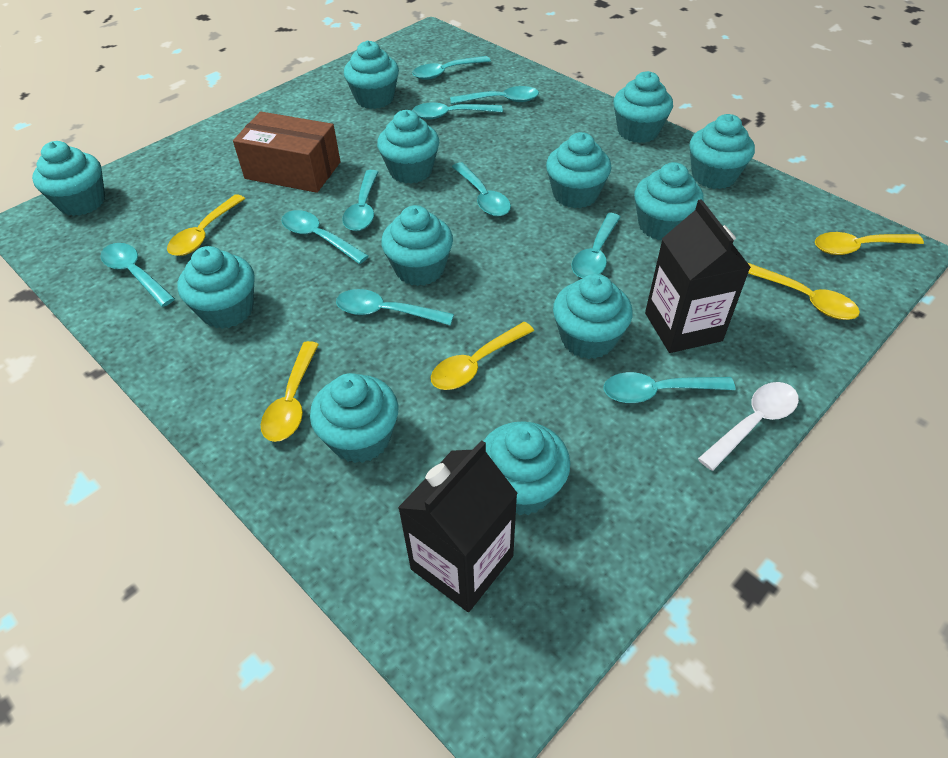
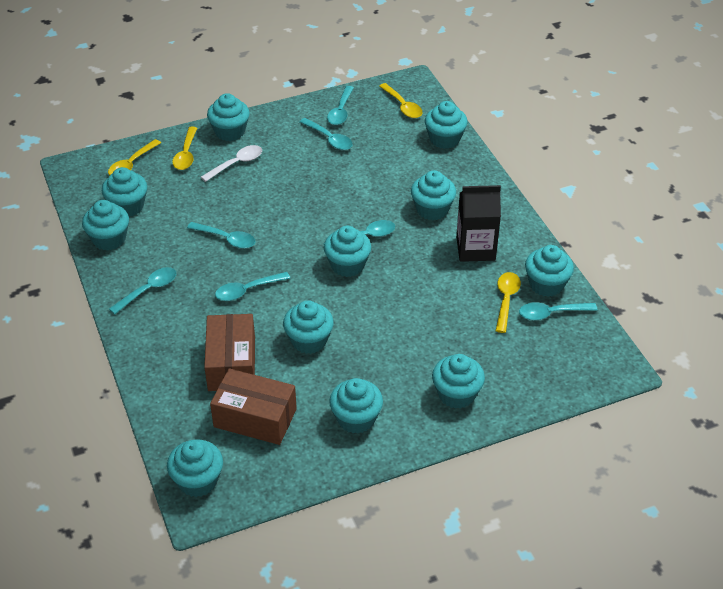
black carton: [398,440,518,612] [645,199,751,353] = 2 -> [456,185,501,262] = 1
brown box: [233,111,341,193] = 1 -> [204,314,255,391] [210,368,297,445] = 2
turquoise cupcake: [32,141,105,216] [177,246,255,329] [310,373,398,463] [344,40,399,109] [377,110,439,184] [381,205,453,286] [484,421,570,516] [546,132,611,208] [553,274,633,359] [613,71,673,143] [634,162,704,240] [690,114,755,189] = 12 -> [82,200,129,251] [102,167,147,217] [167,440,223,497] [207,93,250,141] [283,300,334,354] [324,226,371,277] [329,378,383,434] [411,170,456,220] [425,101,468,149] [432,354,485,409] [525,245,574,297] = 11
turquoise spoon: [100,243,175,307] [281,210,368,264] [336,289,454,325] [342,170,378,231] [412,56,491,80] [412,103,503,119] [450,86,539,104] [452,162,511,217] [572,213,621,279] [604,372,735,403] = 10 -> [109,267,176,315] [187,222,256,249] [215,272,290,301] [300,118,353,150] [323,220,395,244] [327,86,354,125] [519,302,598,320] = 7
yellow spoon: [167,194,245,256] [261,341,319,442] [431,322,534,390] [748,263,860,320] [815,232,924,255] = 5 -> [108,139,161,176] [172,127,197,170] [379,83,422,118] [496,272,521,333] = 4

